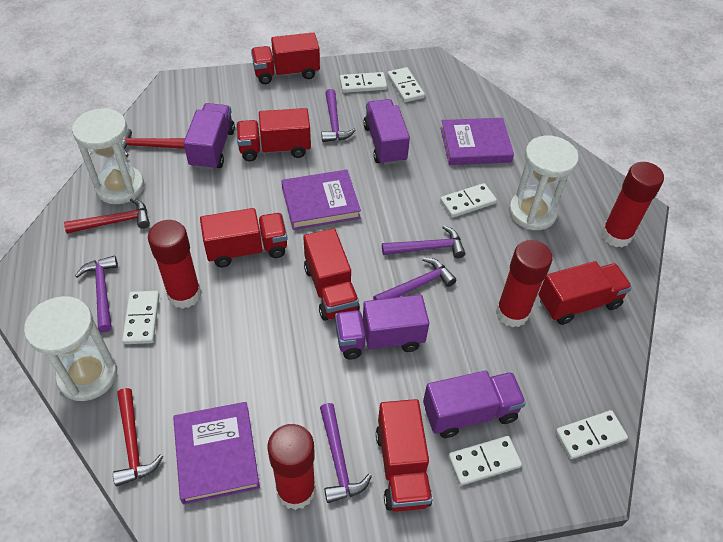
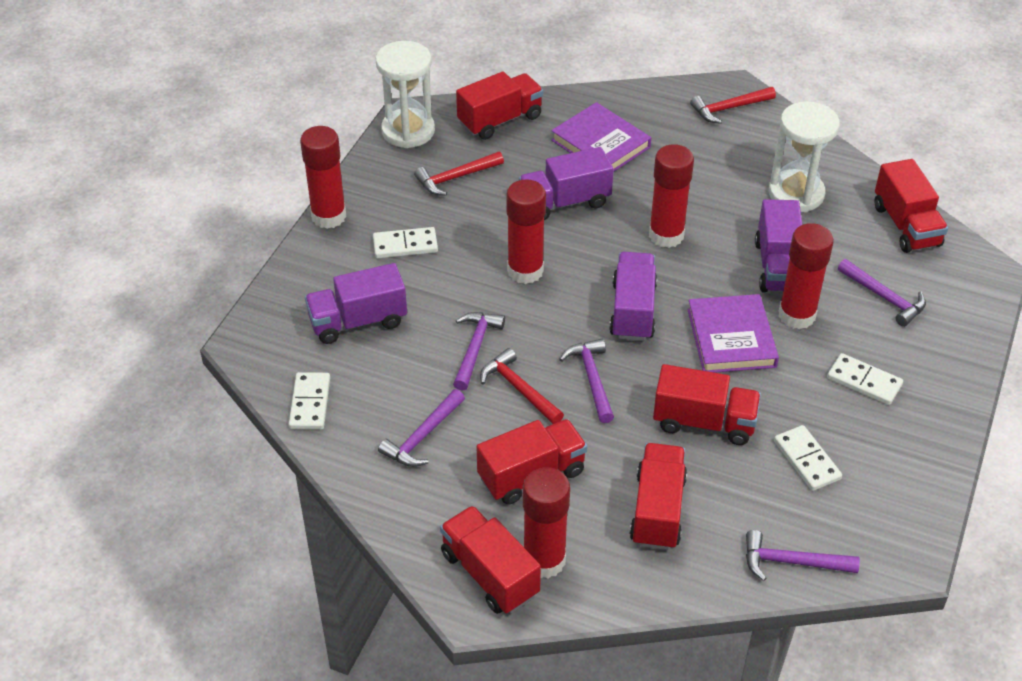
purple book: [173,402,260,505] [281,170,361,230] [440,118,514,165] = 3 -> [551,102,651,172] [687,294,779,373] = 2
red glue stick: [148,220,201,309] [267,424,316,510] [496,240,552,327] [601,162,664,247] = 4 -> [300,126,346,229] [506,179,546,284] [523,467,570,579] [649,144,694,248] [778,223,834,329] = 5
white domino: [122,291,160,344] [340,72,387,93] [387,67,425,102] [440,183,497,218] [448,436,522,486] [555,410,628,459] = 6 -> [289,372,330,430] [373,227,438,258] [774,425,842,491] [827,353,903,405] = 4
white hourglass: [24,296,117,401] [72,108,144,204] [509,136,579,230] = 3 -> [376,41,435,148] [769,102,840,212] = 2

